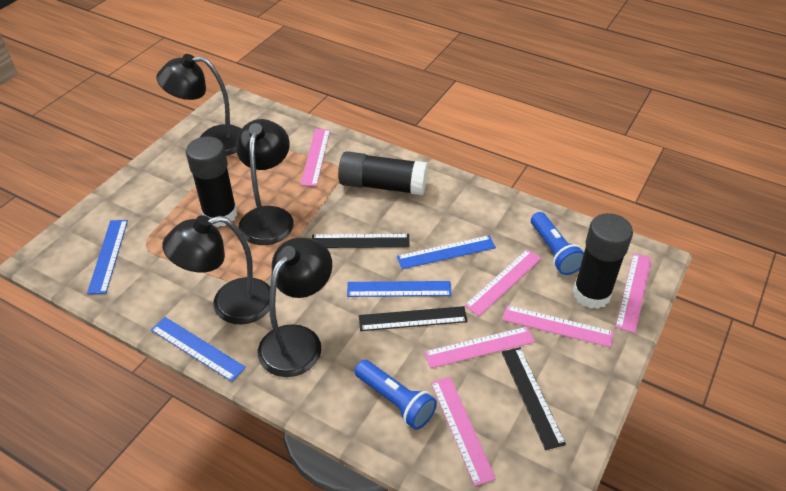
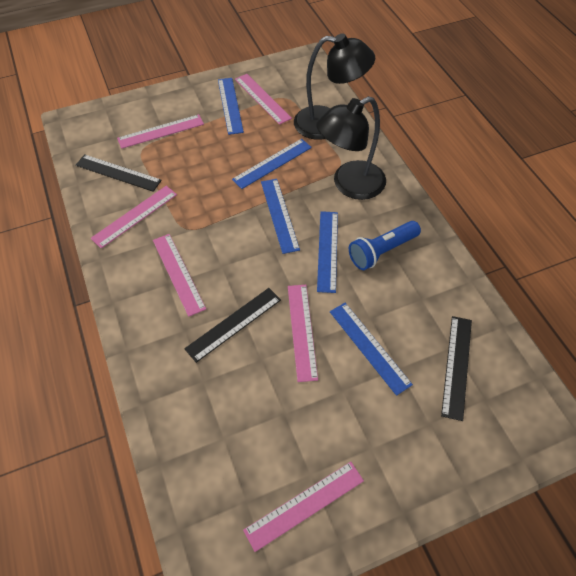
black glue stick: [186,137,237,227] [338,151,428,195] [573,213,633,309] = 3 -> none = 0
black lamp: [156,54,242,156] [162,215,270,324] [236,119,294,245] [258,238,332,377] = 4 -> [294,33,375,140] [316,96,386,200] = 2
blue flashlight: [355,360,437,430] [531,212,584,275] = 2 -> [349,221,421,270] = 1
blue ruler: [87,220,128,294] [151,317,246,382] [347,281,452,297] [397,235,496,269] = 4 -> [218,78,244,135] [232,139,312,189] [261,179,300,254] [317,211,338,293] [330,303,413,396] = 5

